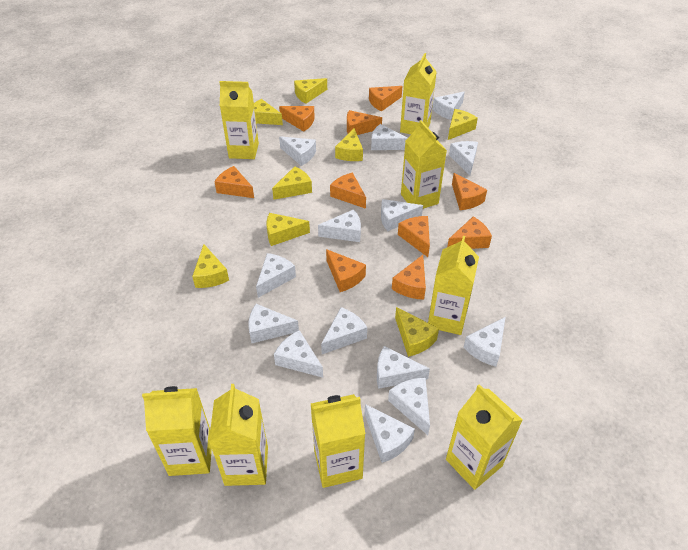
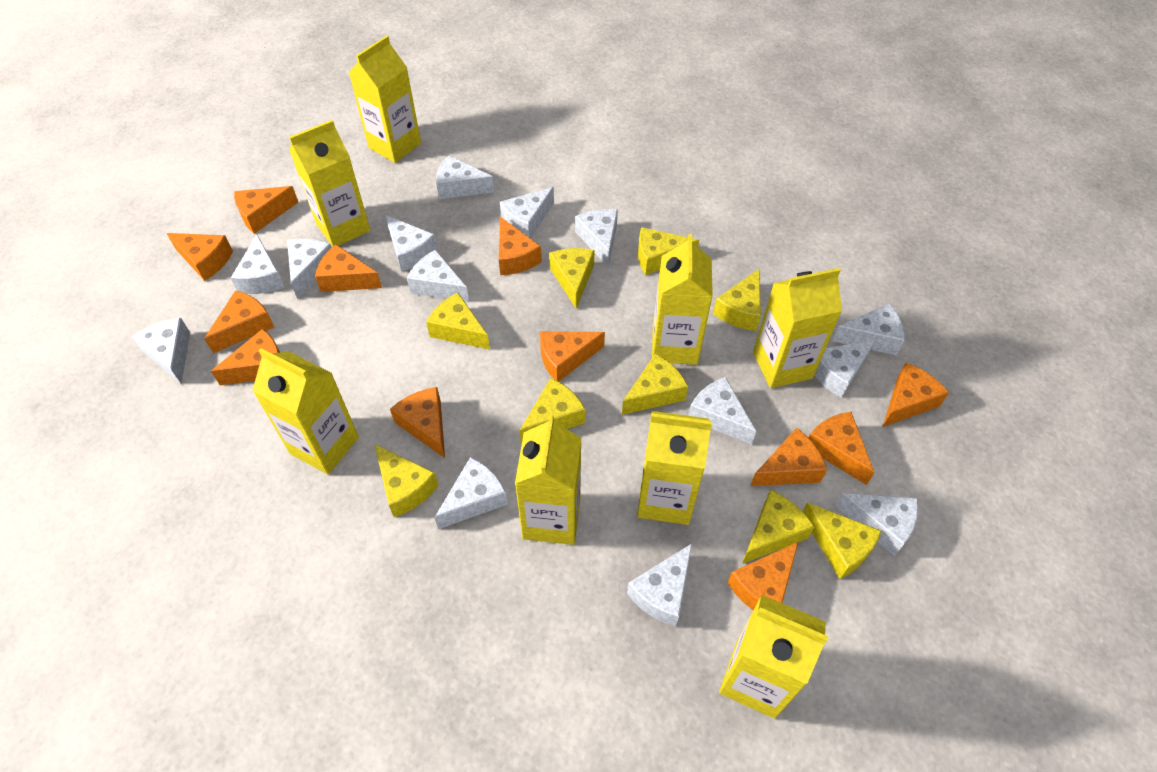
orange cheese: [214,166,254,198] [279,106,315,131] [326,249,366,292] [330,173,366,209] [347,110,382,135] [369,86,402,112] [392,255,426,300] [398,216,430,257] [447,216,492,249] [452,173,487,210] = 10 -> [166,233,233,281] [204,290,274,353] [211,329,280,385] [234,186,298,234] [315,244,382,292] [390,387,445,458] [499,216,542,275] [540,331,605,382] [727,542,798,610] [750,428,827,486] [808,412,875,485] [883,363,949,427] = 12
yellow cheese: [192,244,229,288] [254,99,283,125] [267,213,310,246] [272,166,312,200] [294,78,327,104] [335,128,363,161] [395,307,439,357] [448,109,478,140] = 8 -> [374,444,439,517] [426,293,490,349] [520,378,585,444] [549,248,594,309] [622,354,688,415] [638,227,699,275] [713,269,761,331] [742,490,814,564] [803,503,881,579] = 9

